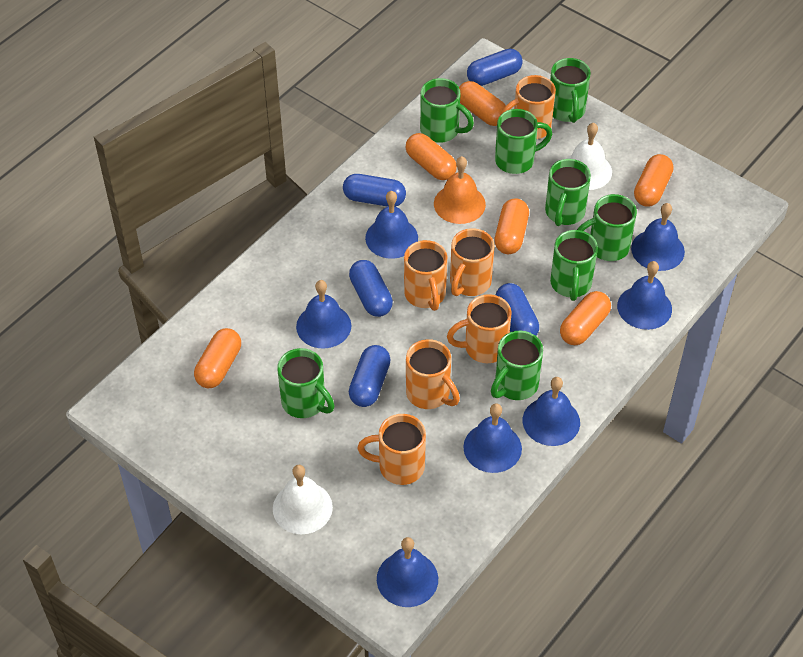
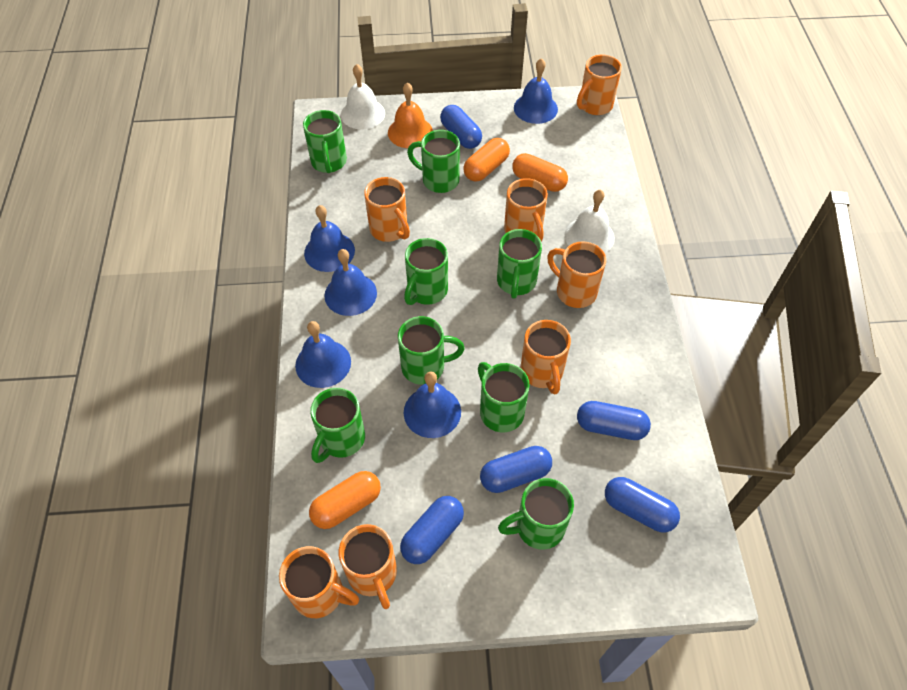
blue bell: [296,280,351,349] [365,191,418,259] [377,537,438,607] [463,403,522,473] [523,377,580,446] [617,261,672,330] [631,203,685,271] = 7 -> [295,321,351,388] [304,205,355,272] [324,249,377,316] [404,372,461,438] [514,58,558,124] = 5
orange capsule: [194,328,241,388] [406,133,457,180] [459,81,506,126] [495,198,529,254] [560,291,611,345] [634,154,674,207] = 6 -> [309,471,381,529] [463,138,510,182] [512,153,568,192] = 3
orange mug: [358,414,426,485] [404,240,447,311] [406,339,460,409] [447,294,512,363] [450,228,495,296] [501,75,556,139] = 6 -> [279,546,359,618] [339,524,397,609] [364,177,410,242] [504,178,548,242] [521,320,571,394] [547,241,606,308] [577,55,622,115] = 7

